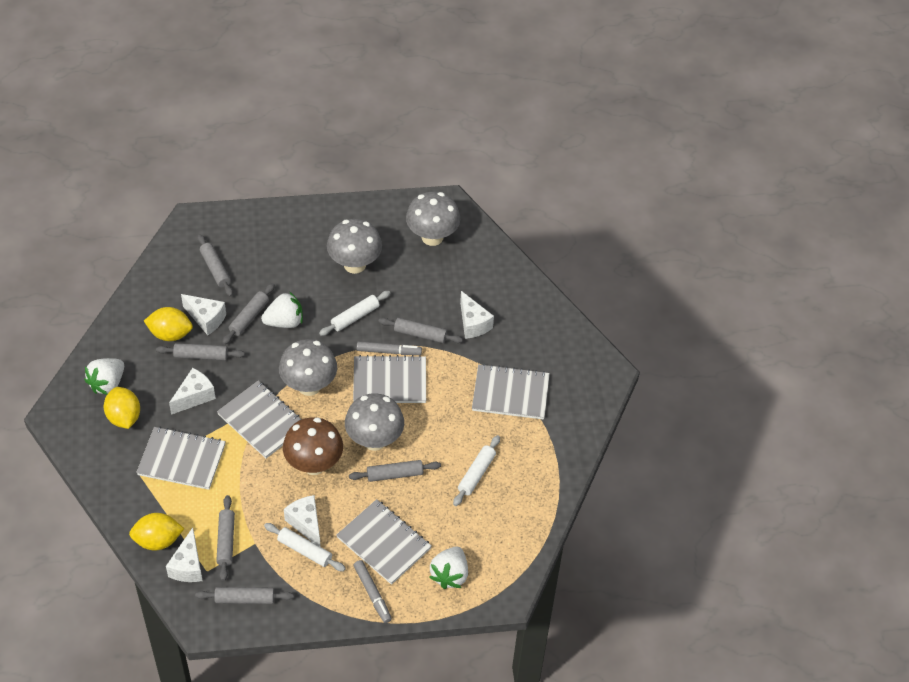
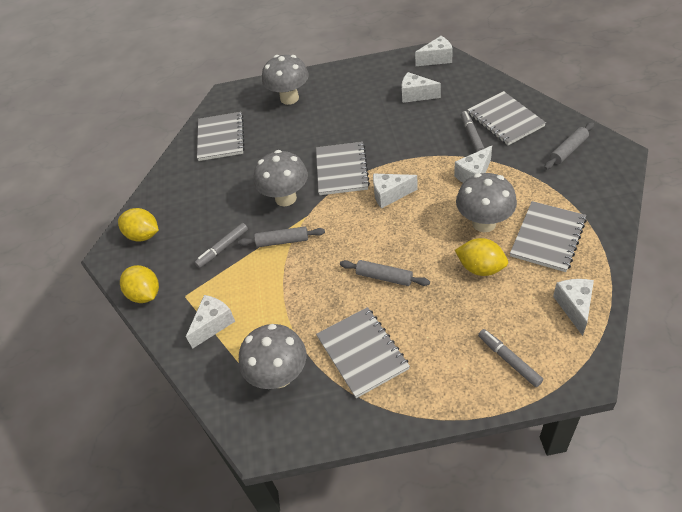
brown mushroom: [283,417,343,475] = 1 -> none = 0
grey marker: [354,560,392,623] [357,342,422,355] = 2 -> [194,223,248,268] [461,111,485,152] [478,329,543,387] = 3
grey rolling pin: [156,343,245,360] [195,587,294,604] [197,234,233,297] [216,495,235,581] [222,283,275,345] [349,460,441,482] [378,318,463,343] = 7 -> [238,226,325,247] [340,260,430,286] [544,122,594,170] = 3
white cheese: [166,527,203,582] [169,368,216,415] [181,294,226,335] [284,495,321,547] [460,291,494,339] = 5 -> [186,295,235,349] [373,173,418,209] [402,72,441,103] [415,36,453,66] [454,146,492,183] [553,279,594,336] = 6
white rolling pin: [264,523,346,571] [319,291,391,336] [453,435,500,506] = 3 -> none = 0
white strawberry: [84,358,124,395] [261,292,303,328] [429,546,468,589] = 3 -> none = 0

